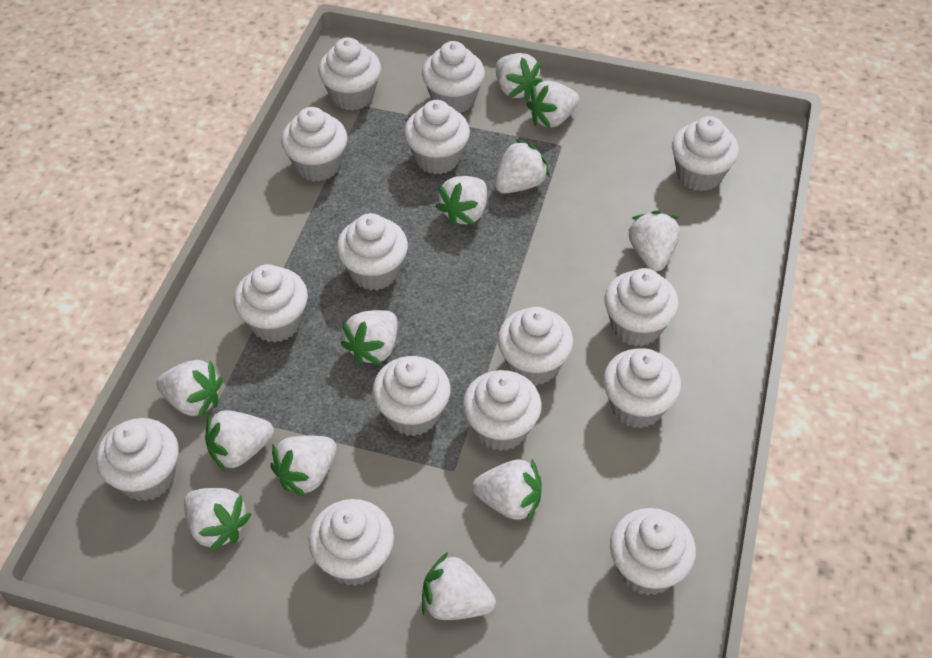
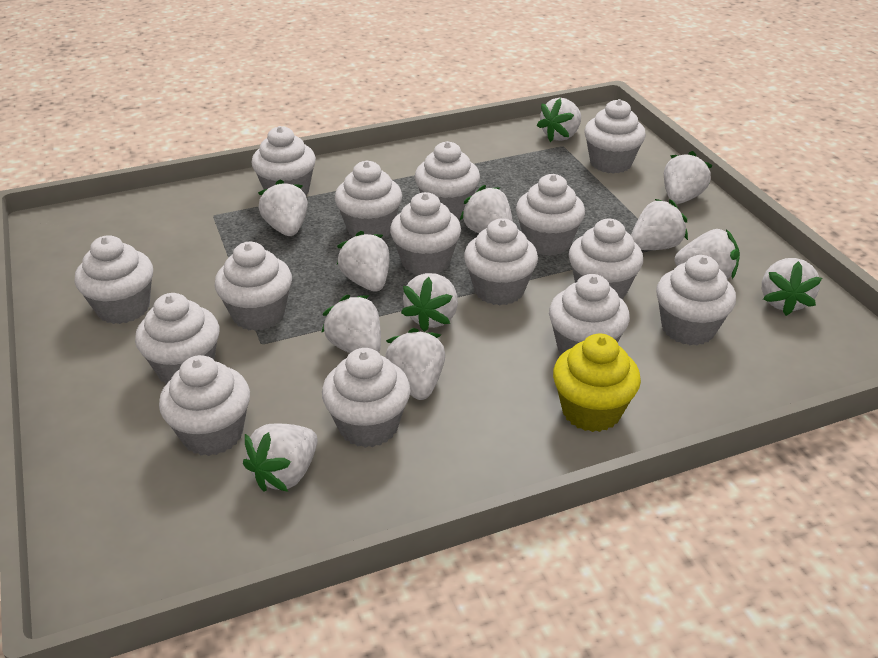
yellow cupcake: none = 0 -> [553,333,641,432] = 1

